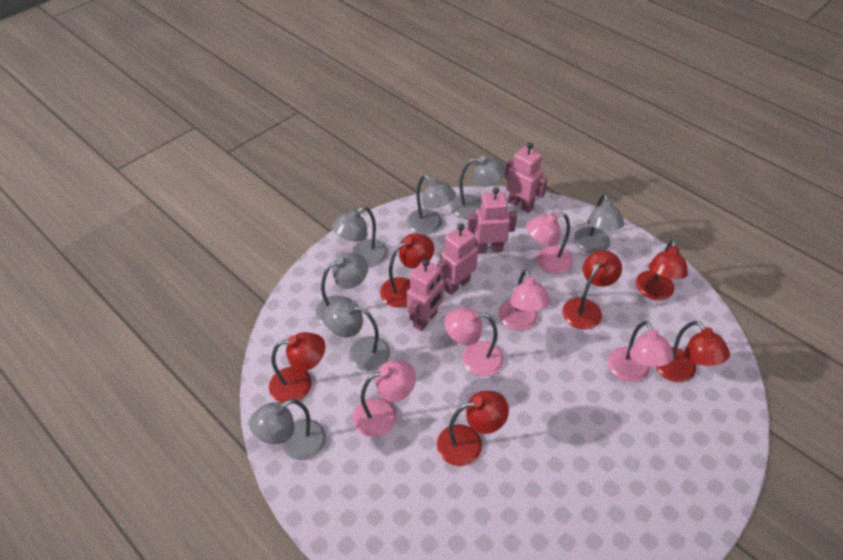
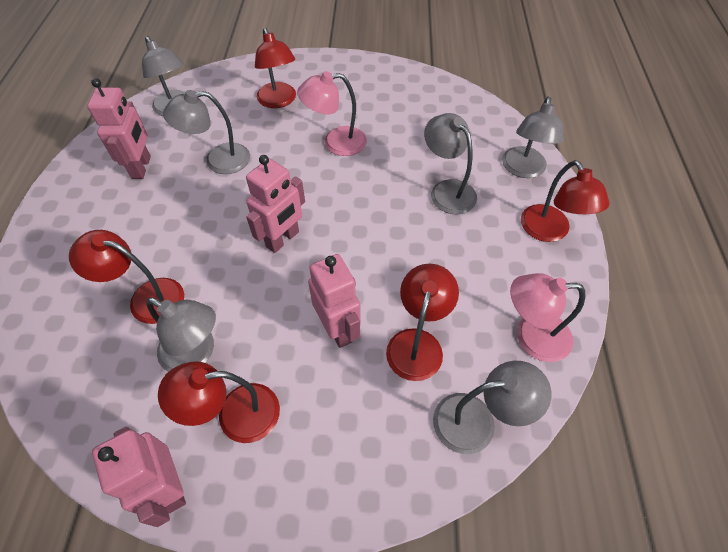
grey lamp: [249,399,326,460] [316,253,368,325] [324,300,390,371] [332,206,388,267] [406,175,456,235] [450,156,506,219] [574,193,624,253] = 7 -> [142,36,186,116] [146,297,216,372] [163,90,250,174] [424,113,477,214] [433,361,551,454] [502,97,564,178] = 6
pink lamp: [353,360,416,437] [444,308,504,376] [498,269,550,331] [526,212,573,274] [608,321,674,382] = 5 -> [297,71,367,156] [510,273,585,362] = 2
red lamp: [269,332,325,404] [380,233,434,308] [437,391,509,466] [562,250,622,329] [636,239,688,300] [655,321,730,382] = 6 -> [69,230,184,324] [158,361,280,443] [255,28,296,108] [386,264,459,381] [521,160,610,242] = 5

